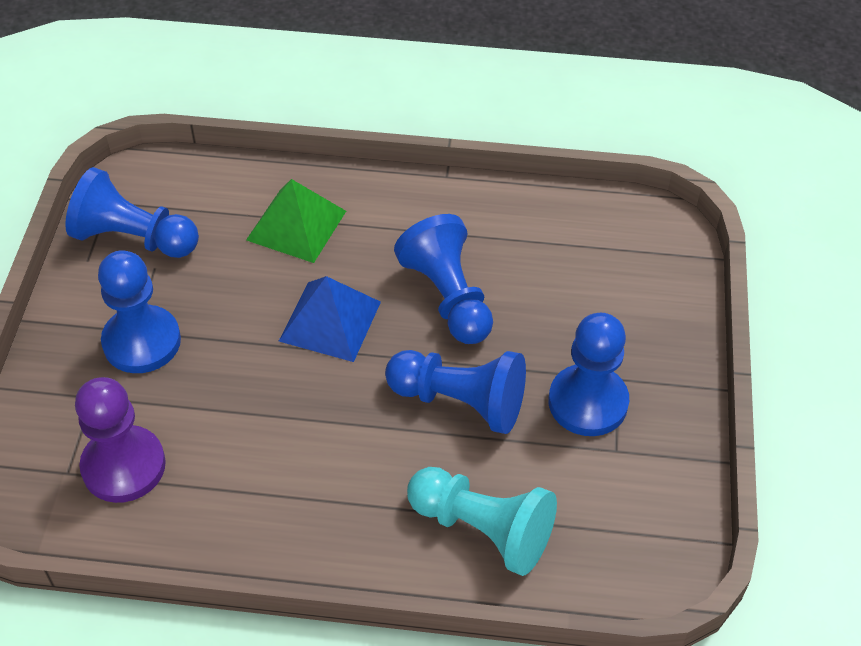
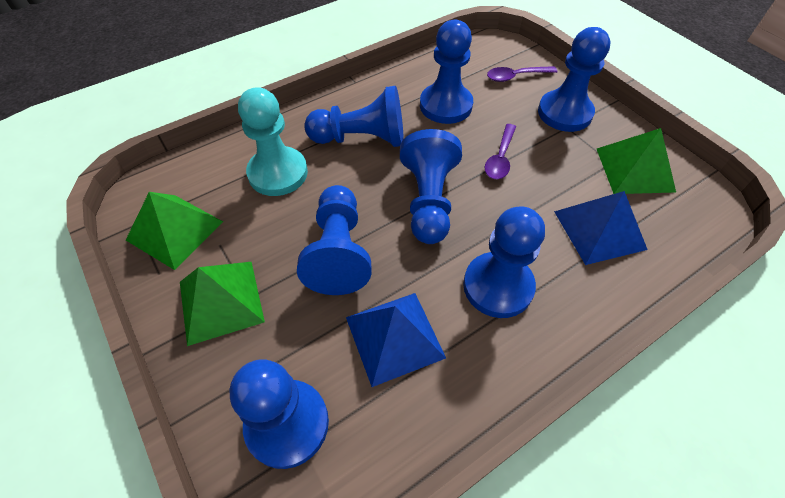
blue pawn: [65,167,199,258] [98,250,181,373] [385,350,526,434] [394,214,493,344] [549,313,629,436] = 5 -> [230,359,329,469] [297,185,372,295] [304,86,404,147] [400,129,462,244] [420,20,473,124] [463,206,545,318] [538,27,610,132] = 7
blue pyramid: [279,276,381,362] = 1 -> [346,293,446,387] [554,191,648,265] = 2
green pyramid: [246,179,346,263] = 1 -> [126,192,223,270] [180,262,265,346] [597,128,676,194] = 3
purple pawn: [75,377,166,503] = 1 -> none = 0
purple spoon: none = 0 -> [484,124,516,179] [487,66,557,82] = 2

